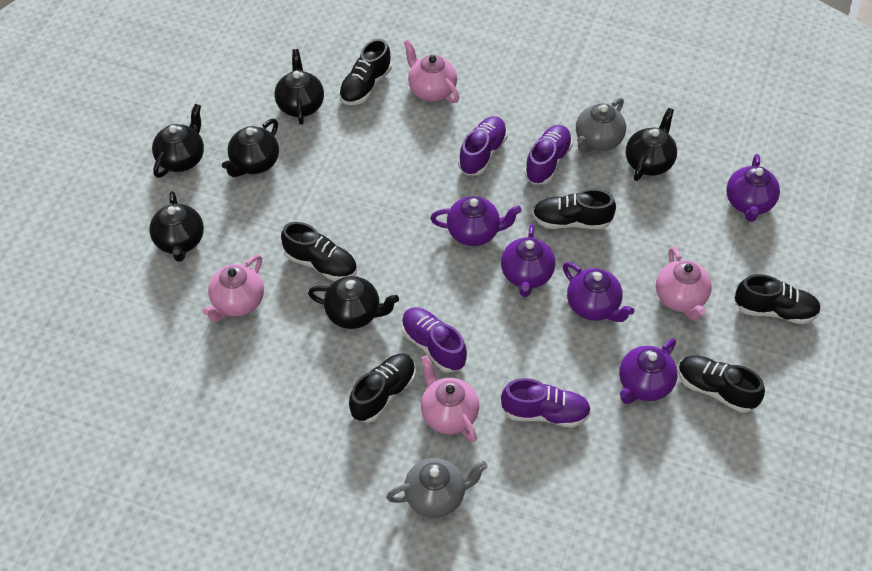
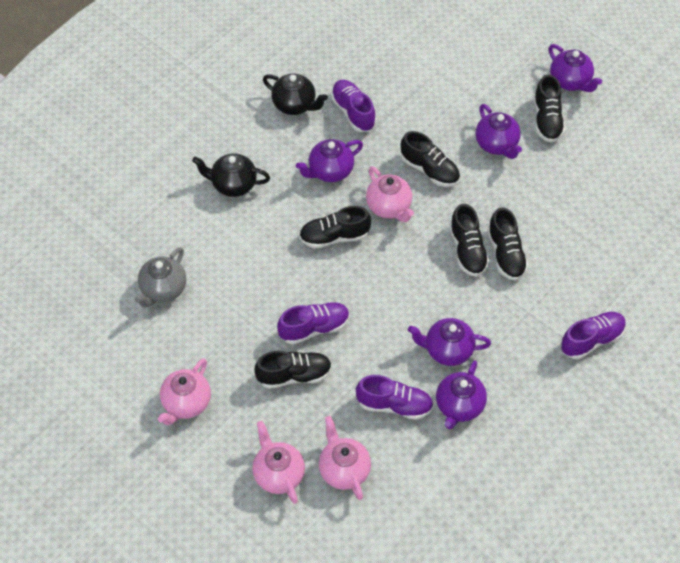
black teapot: [149,191,204,262] [152,104,204,178] [222,119,279,177] [274,49,324,125] [308,276,399,329] [626,108,677,181] = 6 -> [192,153,270,197] [263,73,328,115] = 2
grey teapot: [386,458,488,518] [576,98,626,153] = 2 -> [134,247,186,308] = 1

